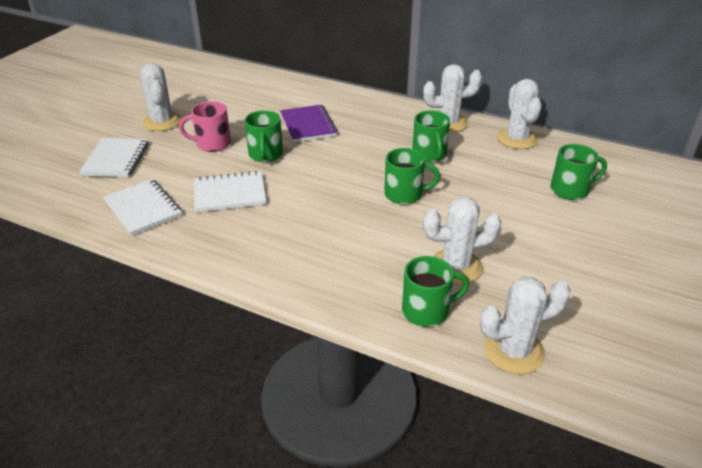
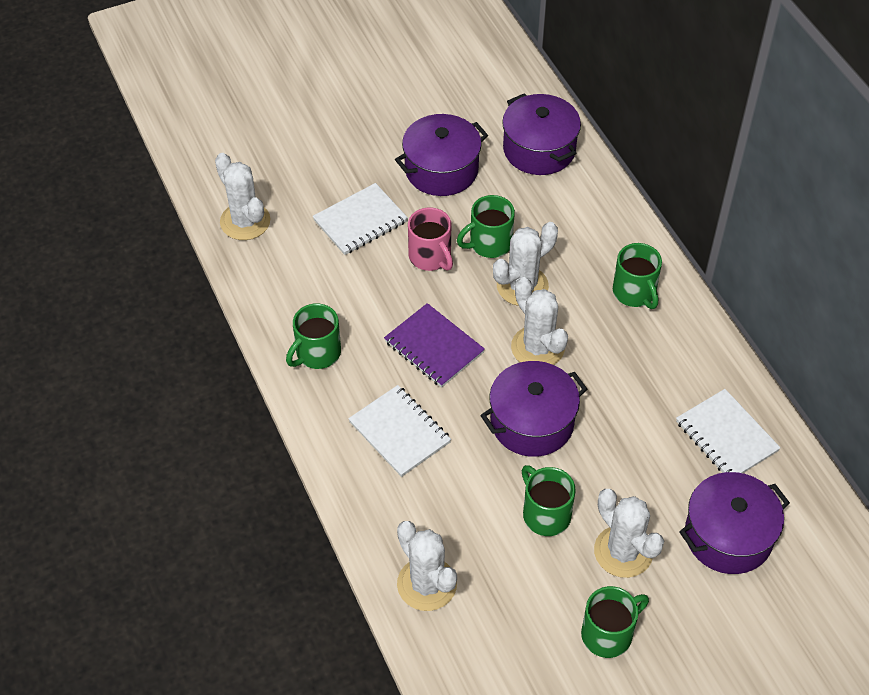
purple pot: none = 0 -> [395,114,488,196] [480,361,587,457] [502,93,581,175] [679,472,790,574] = 4

